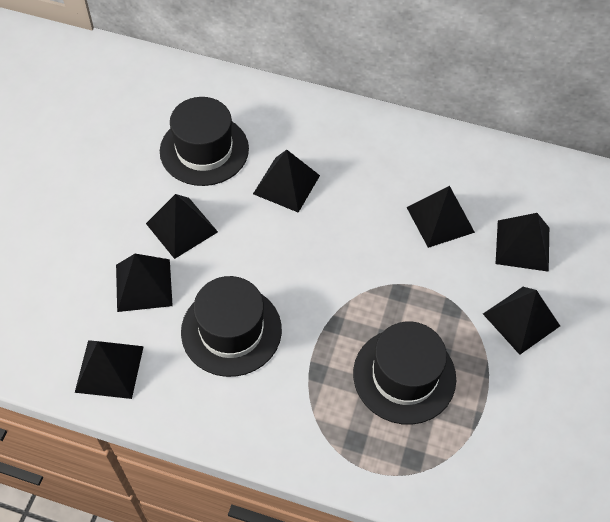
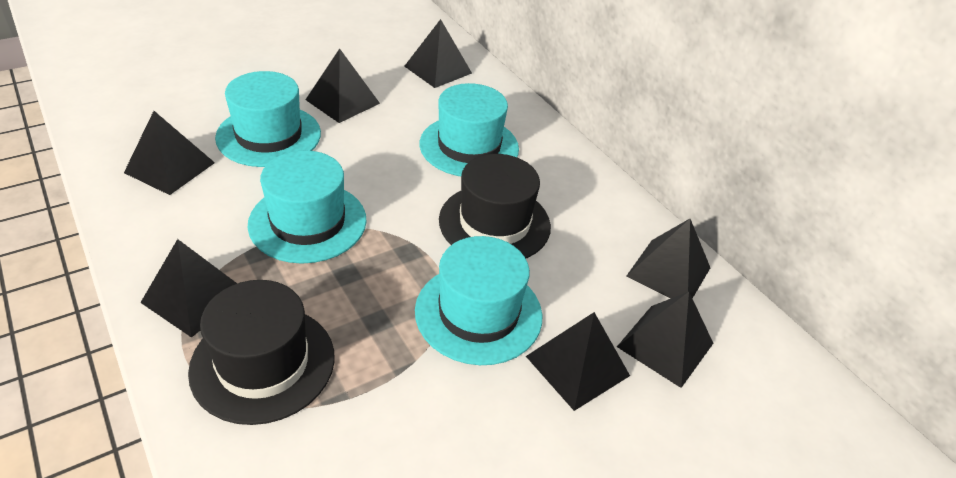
black hat: [160,97,249,186] [181,276,282,377] [353,321,456,425] = 3 -> [188,280,335,425] [439,154,551,258] = 2
turquoise hat: none = 0 -> [215,71,321,167] [248,150,367,264] [415,236,542,365] [420,83,519,176] = 4

